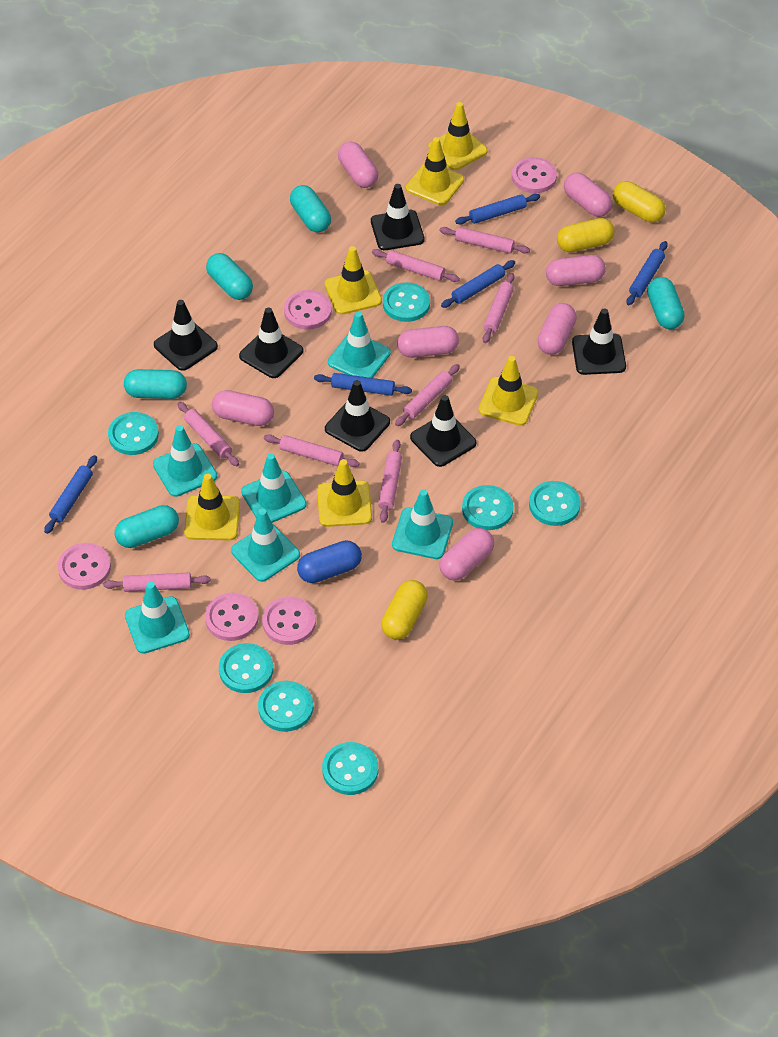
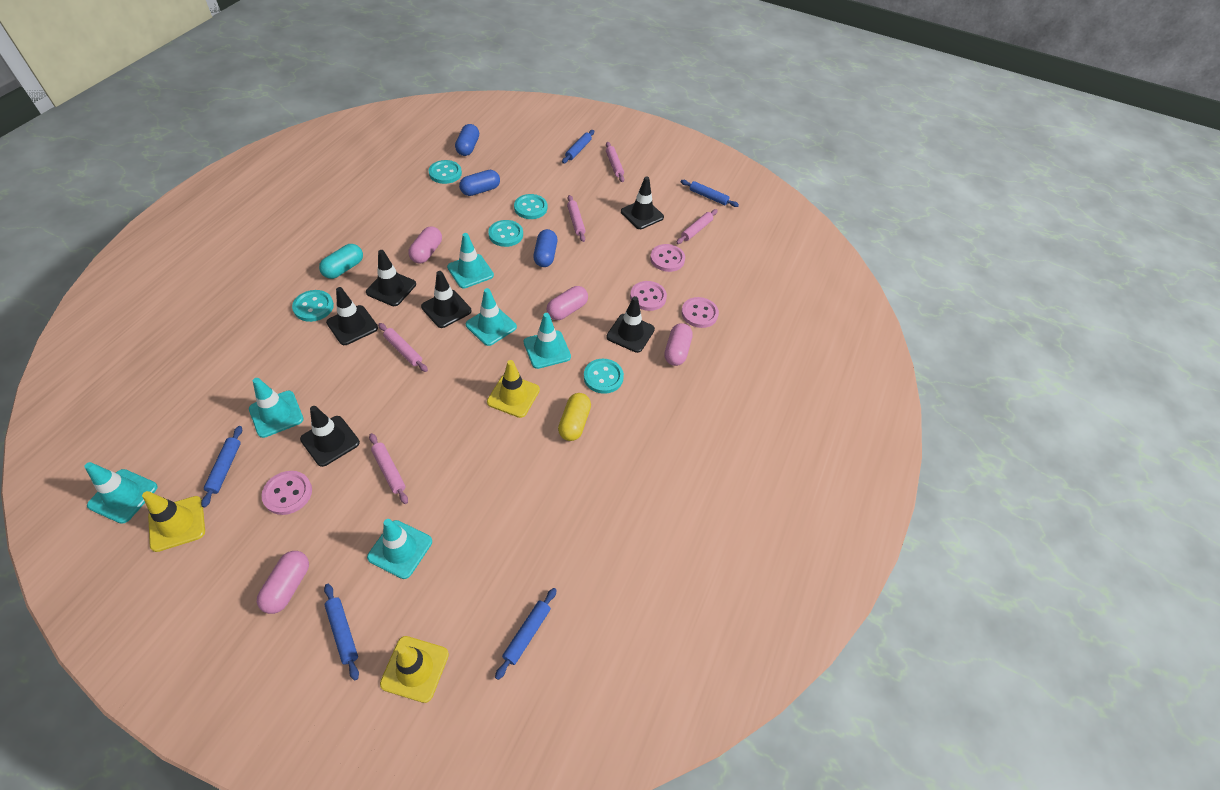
blue capsule: [297,540,362,583] = 1 -> [455,124,479,156] [459,170,500,196] [533,229,557,267] = 3
pink button: [58,543,111,590] [205,593,259,641] [262,596,316,645] [284,290,332,330] [512,157,557,193] = 5 -> [261,471,312,515] [630,281,667,311] [650,244,685,272] [681,297,719,328] = 4
pink capsule: [212,390,274,426] [338,142,378,188] [397,326,459,358] [440,528,494,580] [538,303,577,355] [546,255,606,286] [564,173,612,217] = 7 -> [257,551,309,614] [408,226,442,263] [547,286,588,320] [664,323,693,366] = 4
pink rolling pin: [103,572,211,592] [177,402,239,466] [264,434,360,467] [372,249,460,282] [378,440,402,523] [395,364,460,426] [439,227,530,254] [483,273,514,343] = 8 -> [369,433,408,504] [378,323,428,372] [567,195,586,242] [606,142,624,182] [676,209,718,244] = 5
turquoise button: [108,412,159,455] [219,643,273,693] [258,681,313,732] [322,742,378,795] [383,282,430,322] [462,485,514,530] [529,481,581,526] = 7 -> [292,290,334,322] [429,160,462,184] [488,220,523,247] [514,194,547,219] [584,359,624,394] = 5
turquoise capsule: [115,505,179,548] [124,369,187,399] [206,253,253,300] [290,185,331,232] [647,277,685,329] = 5 -> [319,244,363,279] = 1
yellow capsule: [381,580,428,640] [557,218,615,252] [613,181,666,223] = 3 -> [558,393,591,441] = 1
yellow traffic cone: [184,474,240,540] [317,459,372,527] [325,246,382,315] [406,137,464,205] [428,102,487,170] [478,356,539,426] = 6 -> [142,491,205,552] [380,636,449,703] [487,360,540,418] = 3

